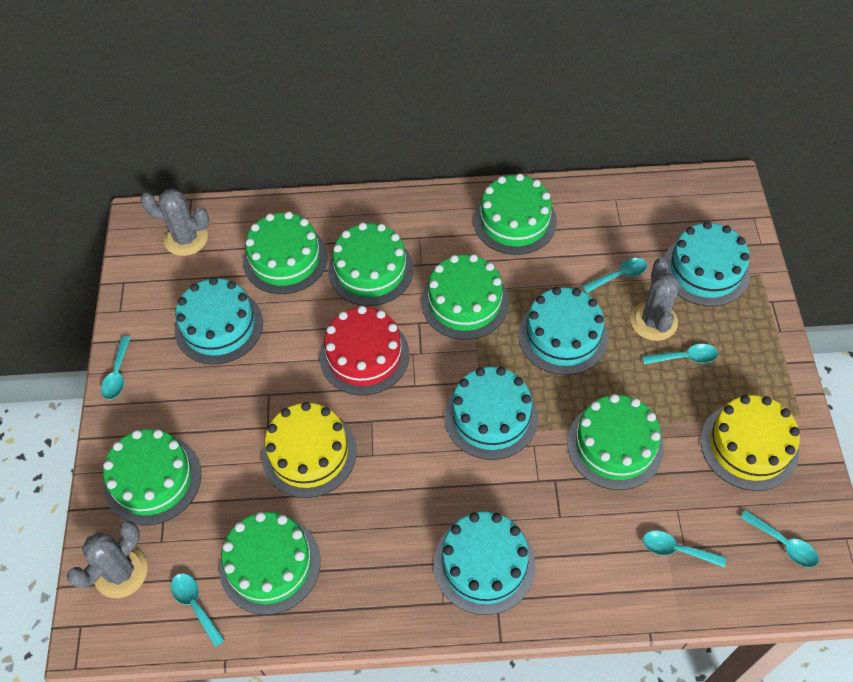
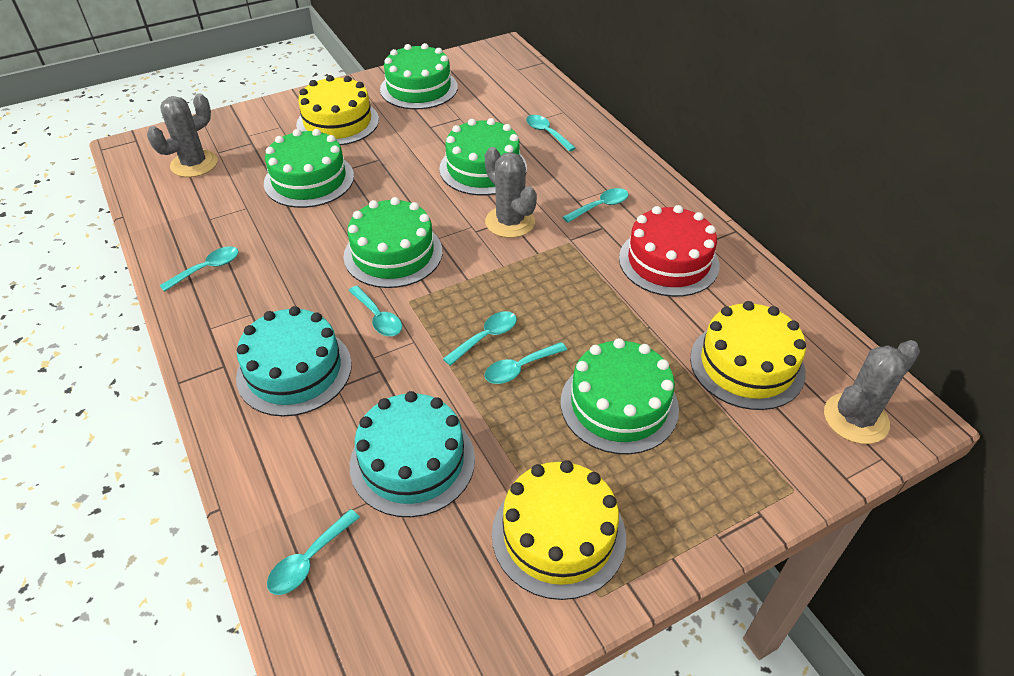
green cake: [103,429,201,525] [219,512,321,615] [243,211,328,294] [328,223,414,306] [421,254,509,340] [474,174,557,255] [567,394,664,490] = 7 -> [264,129,354,208] [344,197,443,288] [380,43,458,109] [439,118,527,195] [561,338,679,454] = 5
turquoise cake: [175,277,263,365] [434,512,536,615] [444,367,538,460] [518,287,608,375] [664,221,750,306] = 5 -> [236,306,352,417] [350,391,475,517] = 2
turquoise spoon: [101,336,131,400] [171,573,225,647] [582,258,647,293] [642,344,718,364] [643,530,726,568] [740,510,819,568] = 6 -> [159,246,239,292] [267,509,360,595] [348,286,402,336] [443,311,517,366] [485,342,567,384] [526,115,576,152] [563,188,629,223] = 7
yellow cake: [261,402,357,498] [701,395,800,491] = 2 -> [296,75,379,145] [492,460,626,600] [690,301,806,410] = 3

